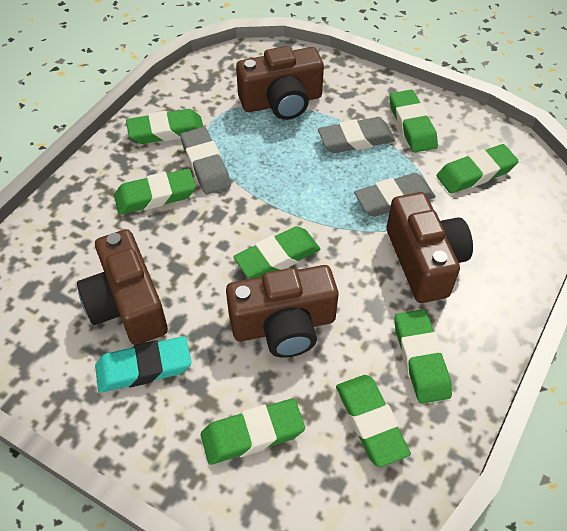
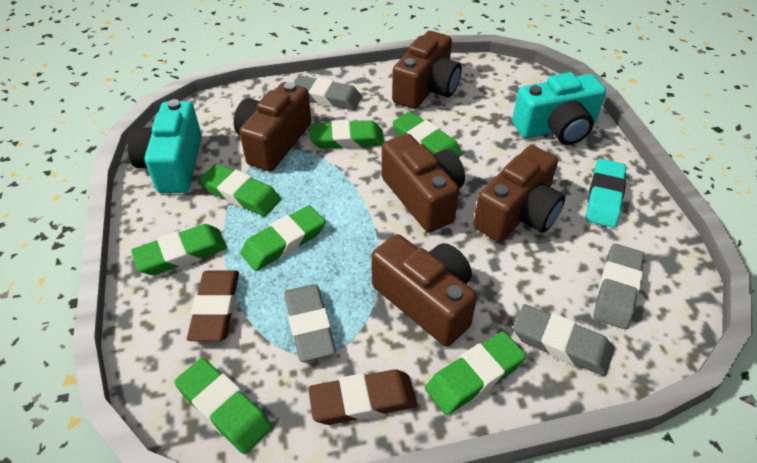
brown camera: [77,229,168,345] [226,265,338,358] [236,46,324,120] [387,192,473,303] = 4 -> [234,82,311,171] [371,234,477,346] [382,134,465,232] [392,31,462,109] [474,145,565,242] = 5
brown eraser: none = 0 -> [187,270,239,341] [308,369,417,425] = 2
green eraser: [114,169,196,215] [126,109,203,144] [201,398,305,465] [233,226,320,279] [336,375,411,467] [389,90,438,152] [395,309,452,404] [437,144,519,194] = 8 -> [131,224,227,275] [174,358,272,454] [200,164,281,217] [240,205,325,271] [310,120,384,149] [392,112,462,157] [425,331,526,415] = 7
grey eraser: [180,127,231,195] [318,117,395,153] [354,173,436,217] = 3 -> [284,284,336,362] [293,76,362,110] [513,304,614,376] [594,244,644,329] = 4
turquoise camera: none = 0 -> [127,99,202,193] [512,72,606,145] = 2

